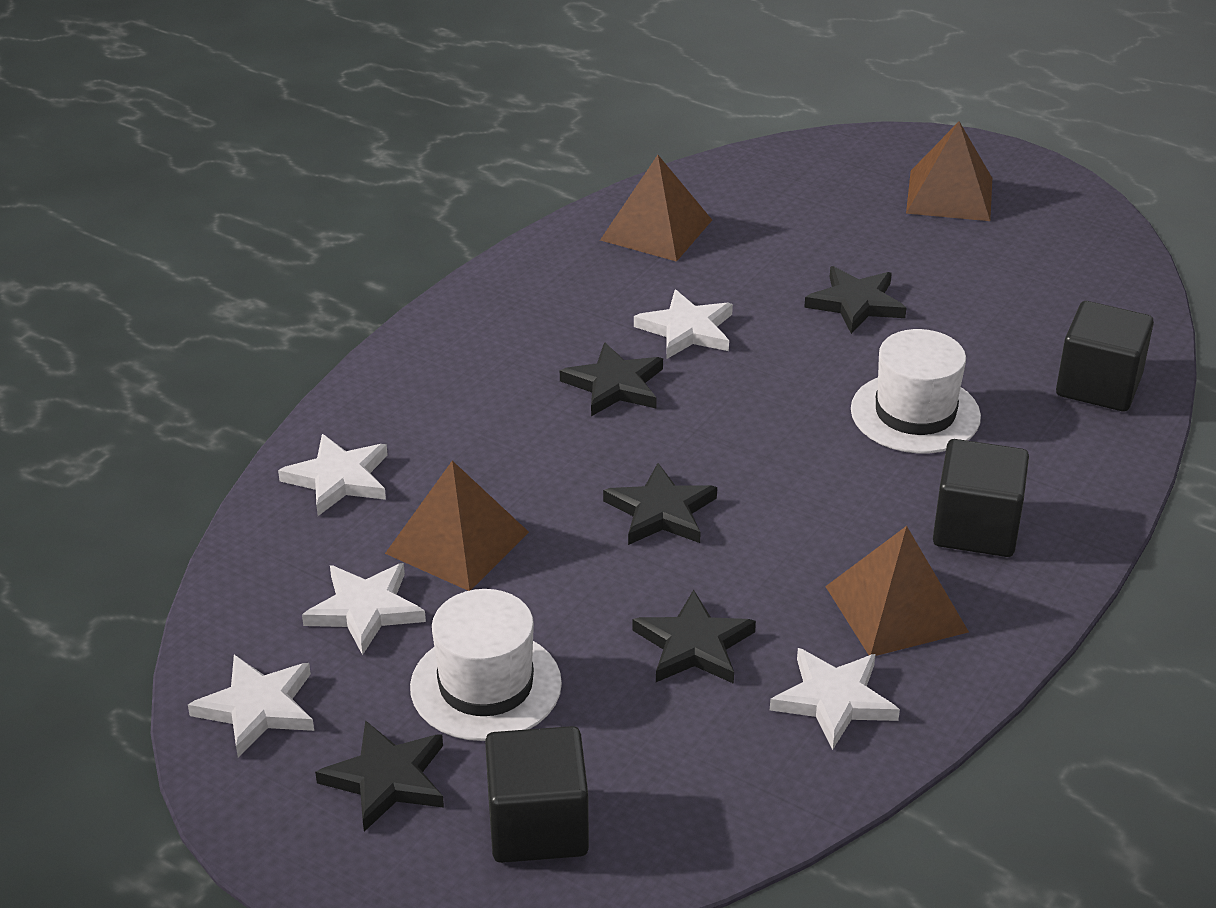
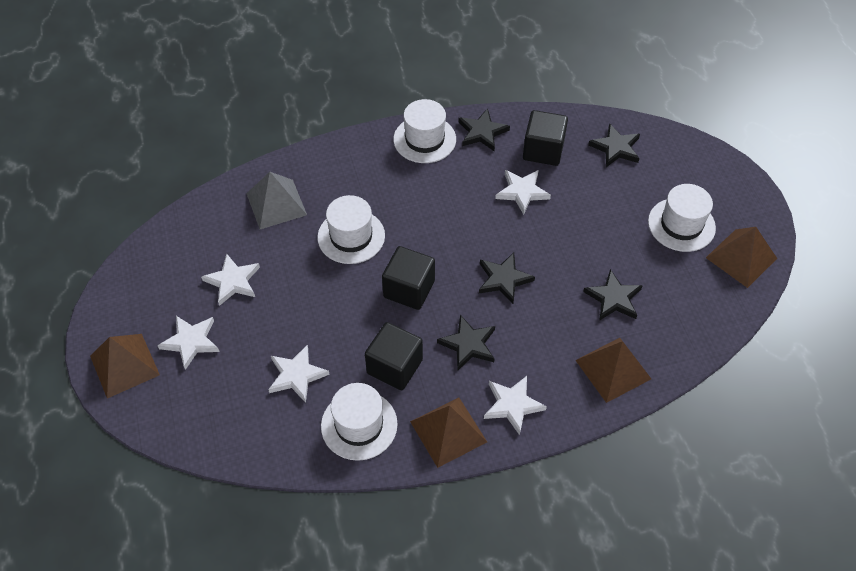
grey pyramid: none = 0 -> [246,172,307,229] = 1
white hat: [410,589,562,741] [851,329,981,453] = 2 -> [317,195,385,264] [321,383,398,461] [393,99,456,163] [648,184,716,252] = 4

